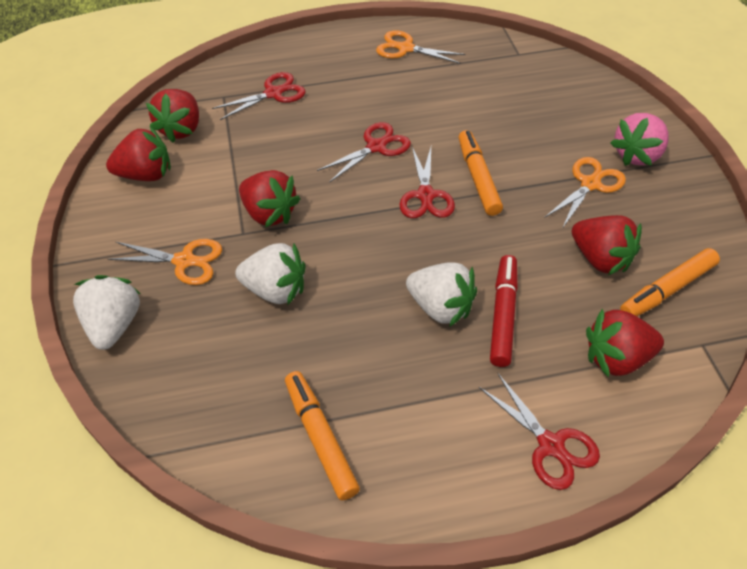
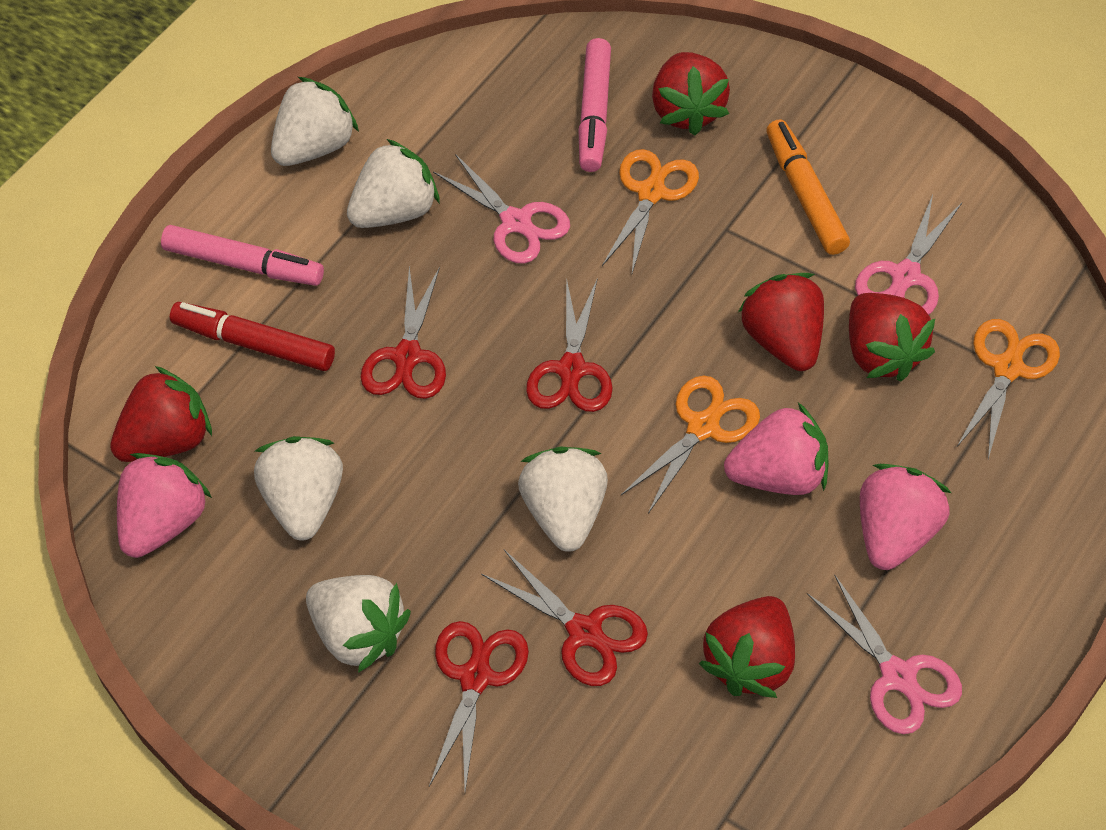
orange marker: [285,371,360,500] [459,130,503,216] [620,248,720,316] = 3 -> [766,119,850,255] = 1
pink marker: none = 0 -> [161,225,324,286] [579,38,611,172] = 2
pink scissors: none = 0 -> [433,154,570,264] [807,574,962,734] [855,195,962,315] = 3
pink strawberry: [610,113,669,166] = 1 -> [117,453,212,558] [724,402,829,495] [860,464,951,570] = 3
white strawberry: [73,275,141,350] [235,243,306,305] [406,262,477,327] = 3 -> [254,436,343,540] [271,77,359,166] [306,575,411,673] [347,139,440,228] [518,446,608,552] = 5

